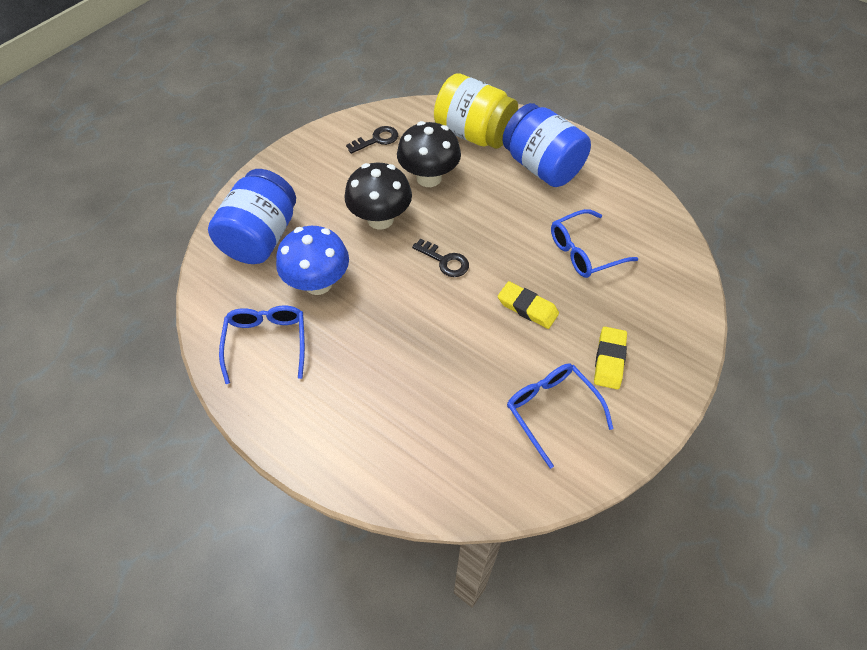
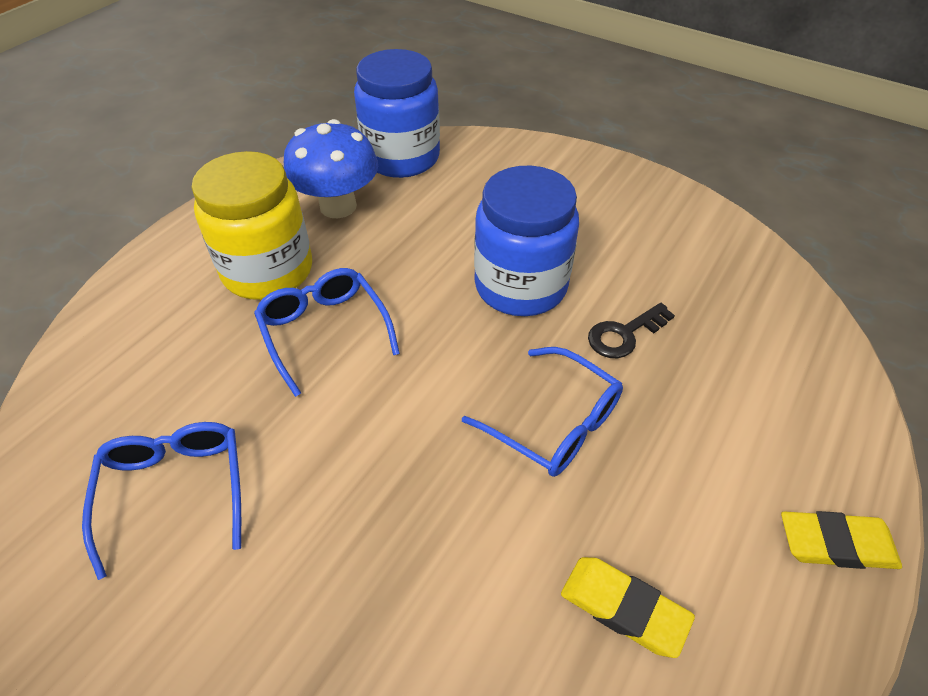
black key: [346,126,398,154] [412,239,469,277] = 2 -> [588,303,675,358] = 1
black mushroom: [344,163,412,230] [397,121,461,187] = 2 -> none = 0

